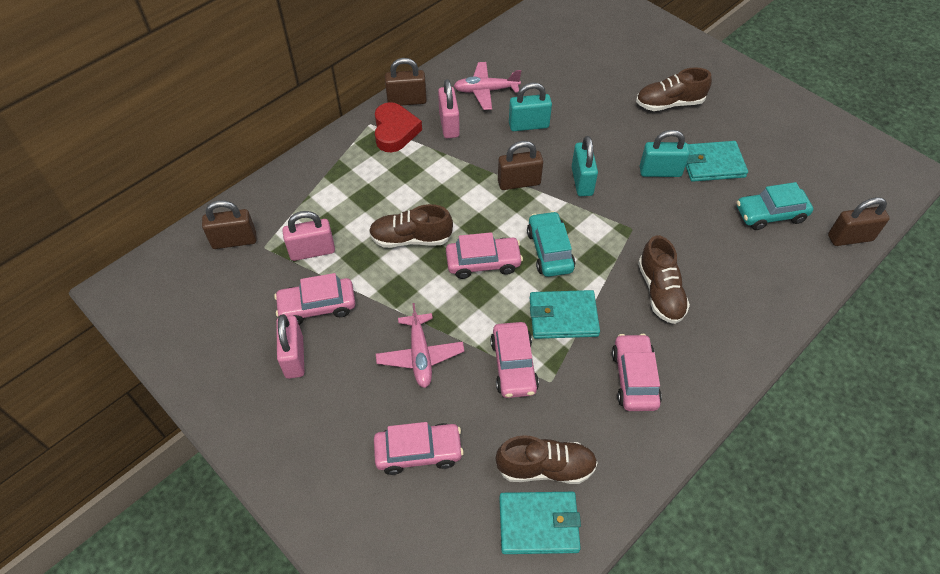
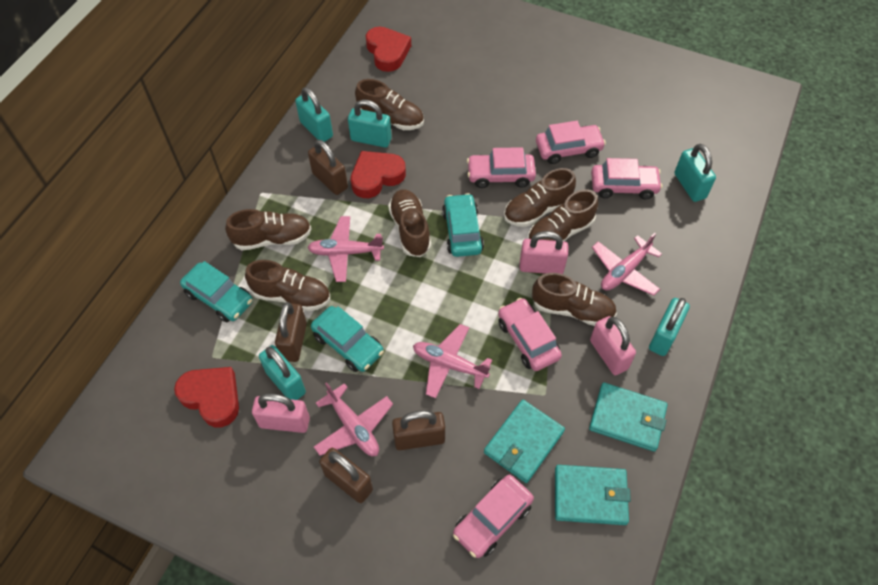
brown shoe: [369,204,453,248] [496,435,598,484] [636,67,712,111] [638,235,690,324] = 4 -> [225,209,312,250] [245,260,330,311] [355,79,424,130] [388,189,431,257] [504,168,576,227] [528,189,598,241] [532,273,617,326] = 7
pink plane: [376,303,465,388] [454,62,521,110] = 2 -> [307,216,384,282] [314,382,393,456] [413,324,492,398] [592,233,662,296] = 4
red heart: [375,102,422,152] = 1 -> [174,367,239,427] [351,151,406,198] [366,27,411,72] = 3
turquoise car: [527,211,575,277] [737,182,813,230] = 2 -> [180,261,253,322] [311,306,384,372] [442,193,484,257] = 3
turquoise padlock: [509,82,552,131] [572,136,598,196] [640,130,690,177] = 3 -> [259,345,306,400] [295,87,333,142] [348,100,392,148] [649,298,690,356] [674,144,716,202] = 5

